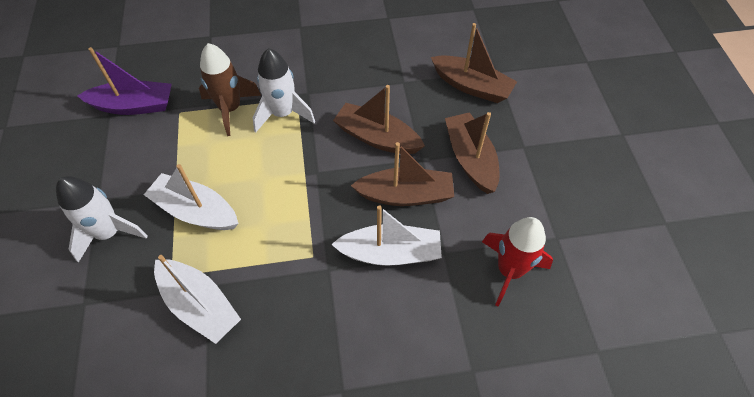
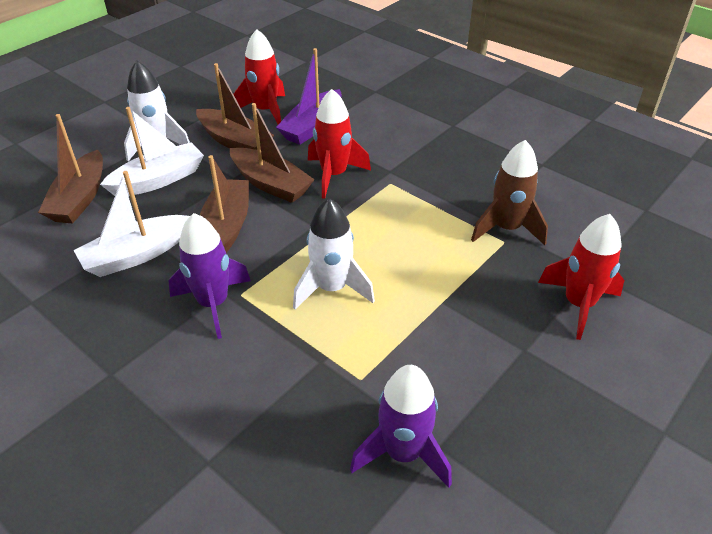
purple rocket: none = 0 -> [169,213,251,339] [350,365,452,488] = 2
red rocket: [482,217,553,307] = 1 -> [233,29,285,124] [308,89,371,199] [538,214,624,340] = 3
white boat: [144,164,239,230] [154,255,241,344] [331,205,442,266] = 3 -> [73,171,190,277] [100,107,204,196] = 2

